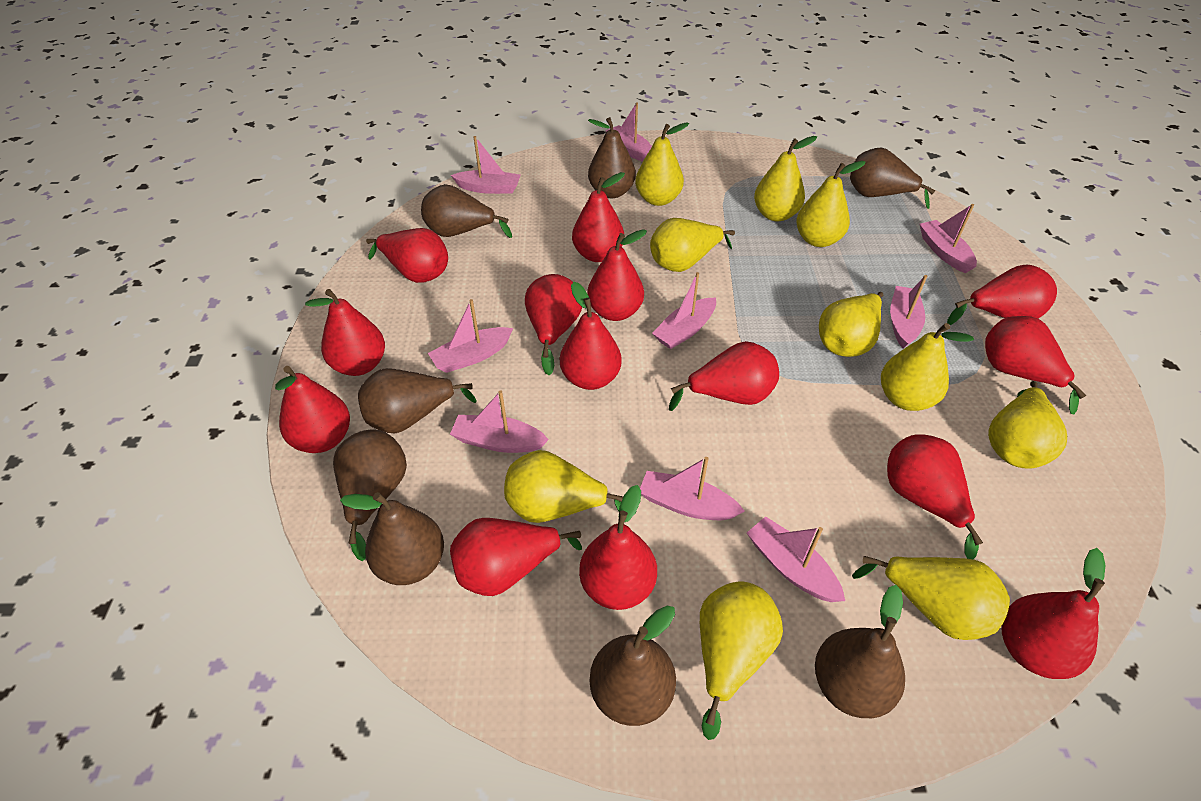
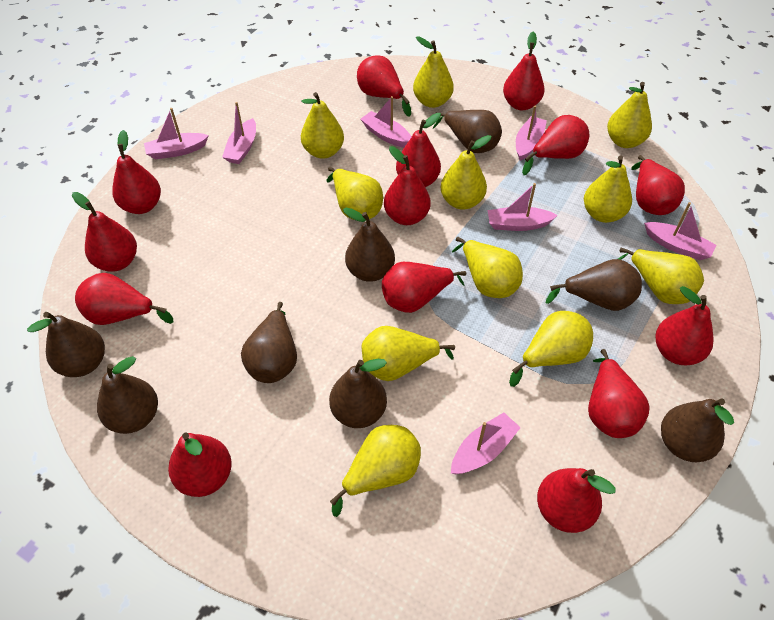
pink boat: [428,299,513,373] [450,390,549,453] [451,136,521,194] [606,102,652,162] [640,457,745,520] [652,272,716,349] [747,516,845,602] [890,275,927,349] [919,204,977,273] = 9 -> [144,108,209,159] [222,102,256,164] [361,96,411,148] [451,412,521,474] [488,183,558,231] [516,106,547,161] [644,202,716,260] = 7
yellow pear: [504,450,623,523] [635,122,689,206] [650,218,735,272] [700,581,783,740] [754,136,817,221] [796,161,866,247] [819,292,883,357] [852,556,1010,640] [881,323,974,411] [988,381,1067,469] = 10 -> [301,92,344,159] [327,167,383,220] [330,425,421,517] [361,326,455,381] [413,36,454,108] [441,135,492,210] [452,237,523,298] [509,311,593,387] [584,156,632,223] [607,82,652,148] [618,248,704,304] = 11

